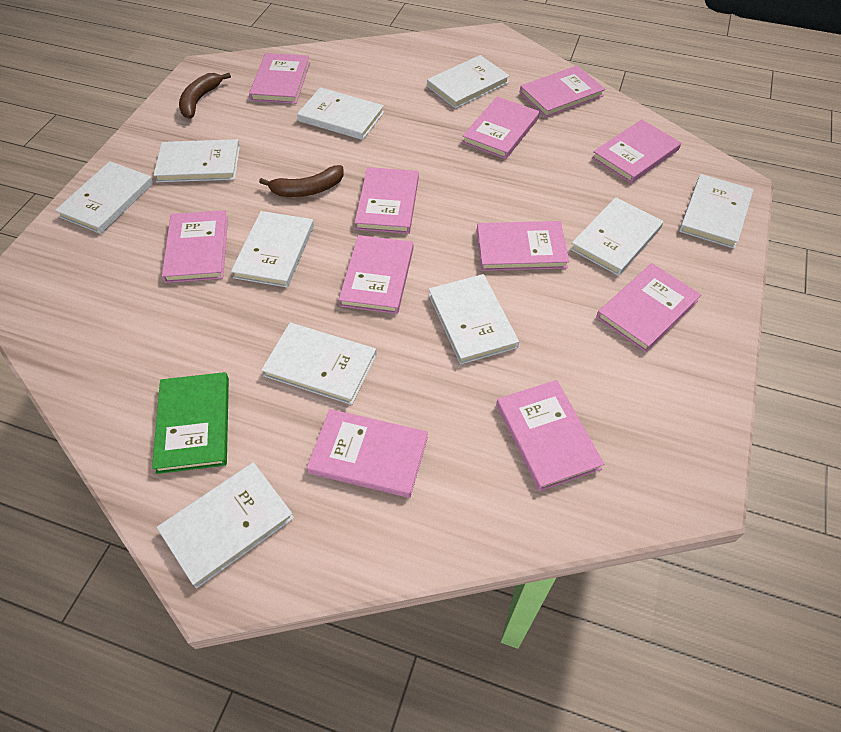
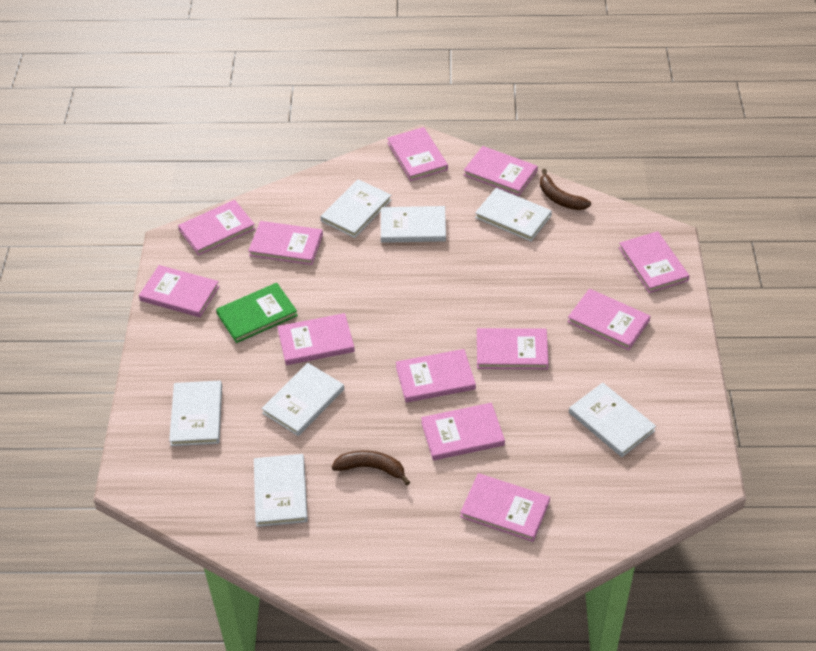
pink book: [162,210,228,283] [249,53,310,104] [307,409,428,498] [339,235,413,314] [355,167,419,234] [462,96,540,159] [477,221,569,271] [496,380,604,491] [520,66,605,118] [592,119,681,183] [596,263,701,352] = 11 -> [139,265,219,317] [178,200,255,256] [248,221,323,265] [277,313,355,365] [387,127,448,181] [396,349,476,403] [421,403,505,461] [460,473,550,542] [464,146,538,196] [477,328,549,369] [567,289,650,350] [619,231,689,293] = 12
white book: [55,161,153,234] [154,139,240,182] [157,462,294,589] [231,211,314,288] [261,323,377,405] [297,87,384,140] [427,55,510,109] [429,274,519,365] [570,197,663,276] [679,174,754,249] = 10 -> [169,380,222,446] [254,454,308,527] [261,363,344,436] [320,179,392,238] [381,206,446,243] [475,188,552,241] [569,383,656,457] = 7

